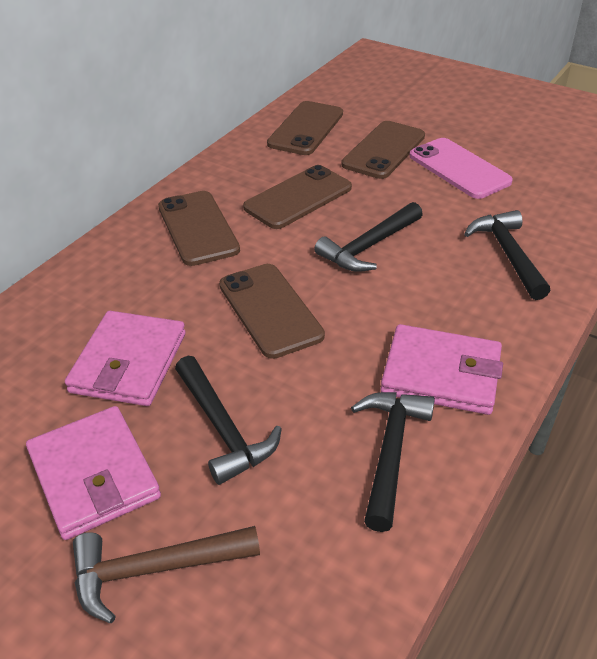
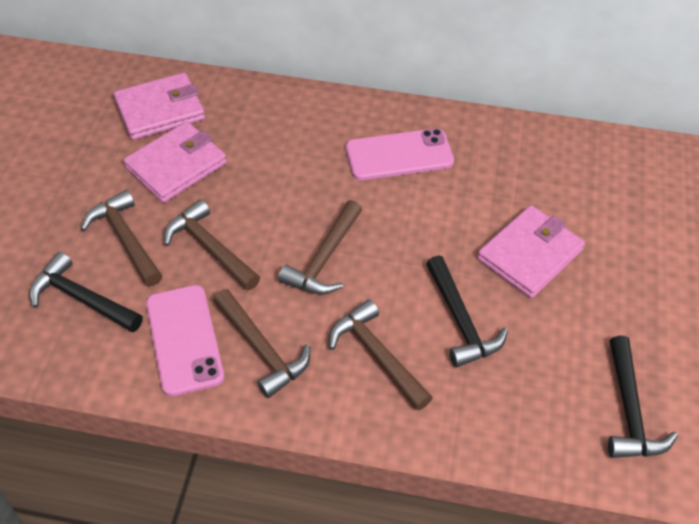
black hammer: [175,356,282,485] [314,202,423,272] [351,392,435,532] [464,210,550,300] = 4 -> [29,252,143,333] [426,255,508,367] [608,336,678,458] = 3
brown hammer: [73,526,260,623] = 1 -> [81,190,162,286] [164,199,260,290] [213,289,310,398] [278,200,362,295] [329,299,433,410] = 5
brown phone: [158,191,240,266] [219,264,325,359] [243,165,352,229] [267,101,343,155] [341,121,425,179] = 5 -> none = 0
pink phone: [409,138,513,199] = 1 -> [146,285,224,396] [346,128,454,180] = 2

